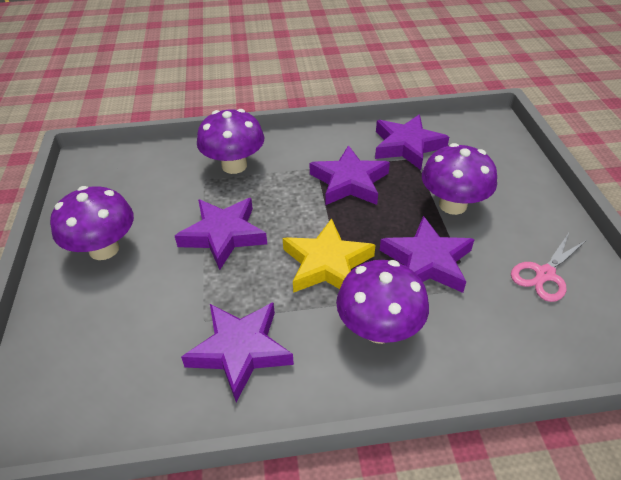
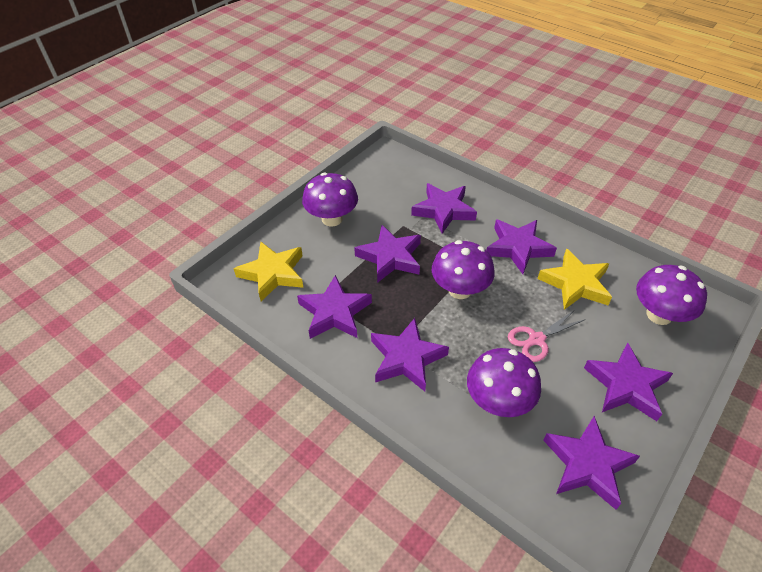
purple star: [175,198,267,270] [181,302,294,402] [310,145,390,205] [375,114,449,170] [380,216,475,293] = 5 -> [297,275,372,339] [354,225,421,283] [371,318,449,391] [411,183,477,234] [486,219,557,274] [543,416,640,510] [584,343,673,421] = 7
yellow star: [283,218,375,293] = 1 -> [234,242,304,301] [538,248,612,310] = 2

